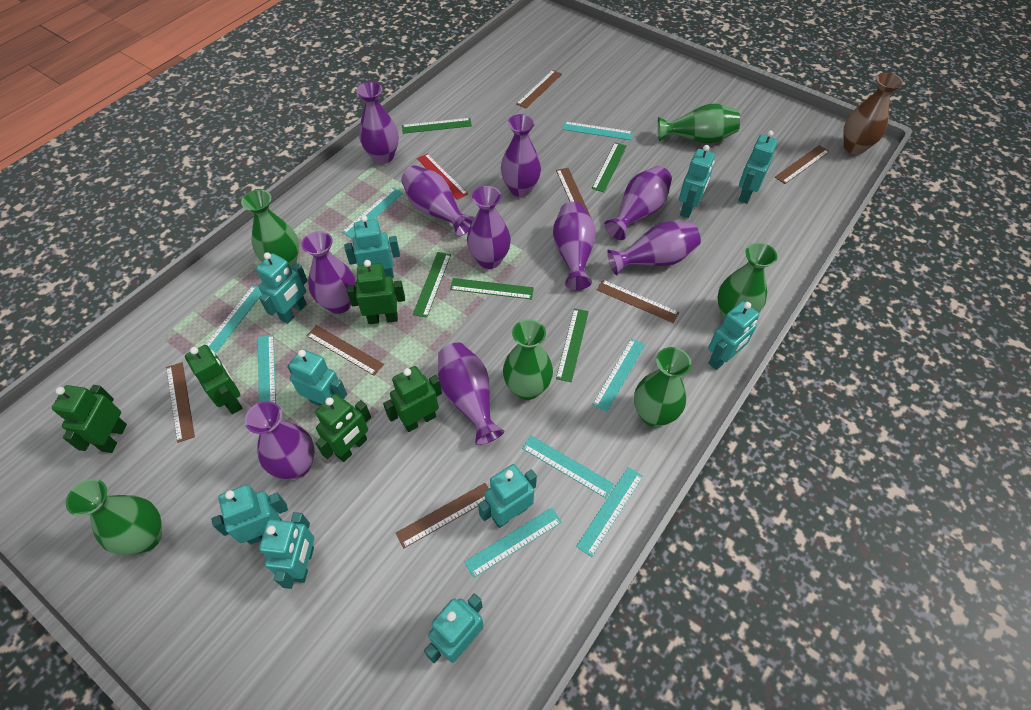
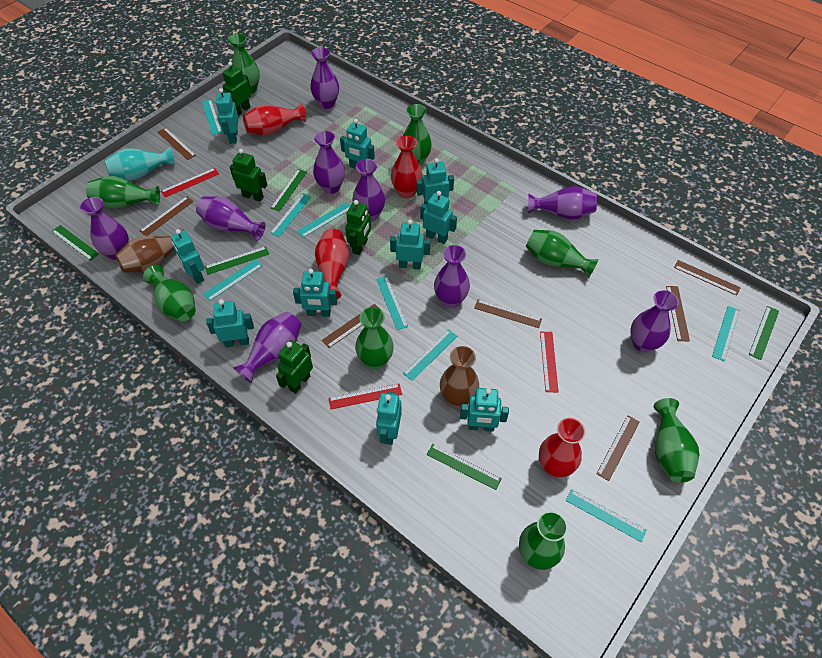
brown vase: [843,73,903,155] = 1 -> [115,227,184,273] [440,346,479,408] = 2
green robot: [52,385,127,453] [185,345,242,414] [315,394,371,462] [347,260,405,324] [383,366,442,432] = 5 -> [223,62,251,116] [230,149,267,202] [276,340,313,394] [345,200,371,255] = 4
green vase: [66,479,162,555] [241,189,299,268] [503,319,553,400] [634,347,691,427] [658,104,740,143] [717,243,777,320] = 6 -> [86,176,160,209] [143,265,195,321] [228,33,260,94] [355,307,394,370] [403,104,432,166] [519,511,568,570] [526,230,599,278] [654,398,699,483] = 8
purple vase: [245,401,315,479] [301,231,356,314] [356,82,399,164] [401,165,475,237] [438,342,504,445] [467,186,511,269] [501,114,541,197] [553,202,596,290] [604,166,672,240] [607,221,701,275] = 10 -> [80,197,129,260] [196,196,266,241] [233,312,302,383] [310,47,339,109] [313,131,345,194] [352,159,385,222] [434,245,470,308] [528,186,597,219] [630,290,679,353] = 9
red ruler: [417,153,468,200] = 1 -> [161,168,219,197] [328,384,402,409] [540,332,559,392] = 3
red vase: none = 0 -> [243,104,306,135] [315,229,349,299] [391,136,423,199] [539,418,585,477] = 4
turquoise vase: none = 0 -> [104,147,175,180] = 1

